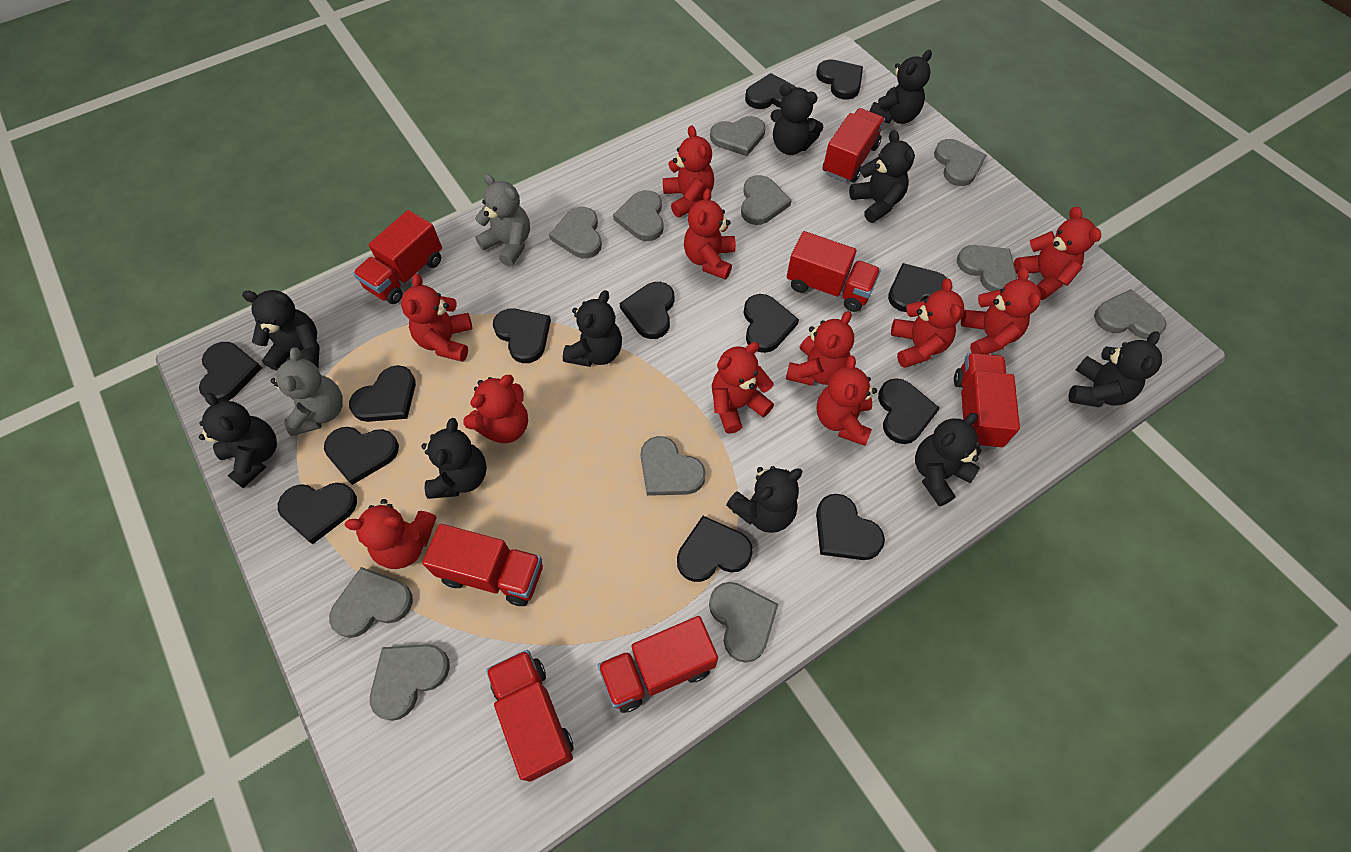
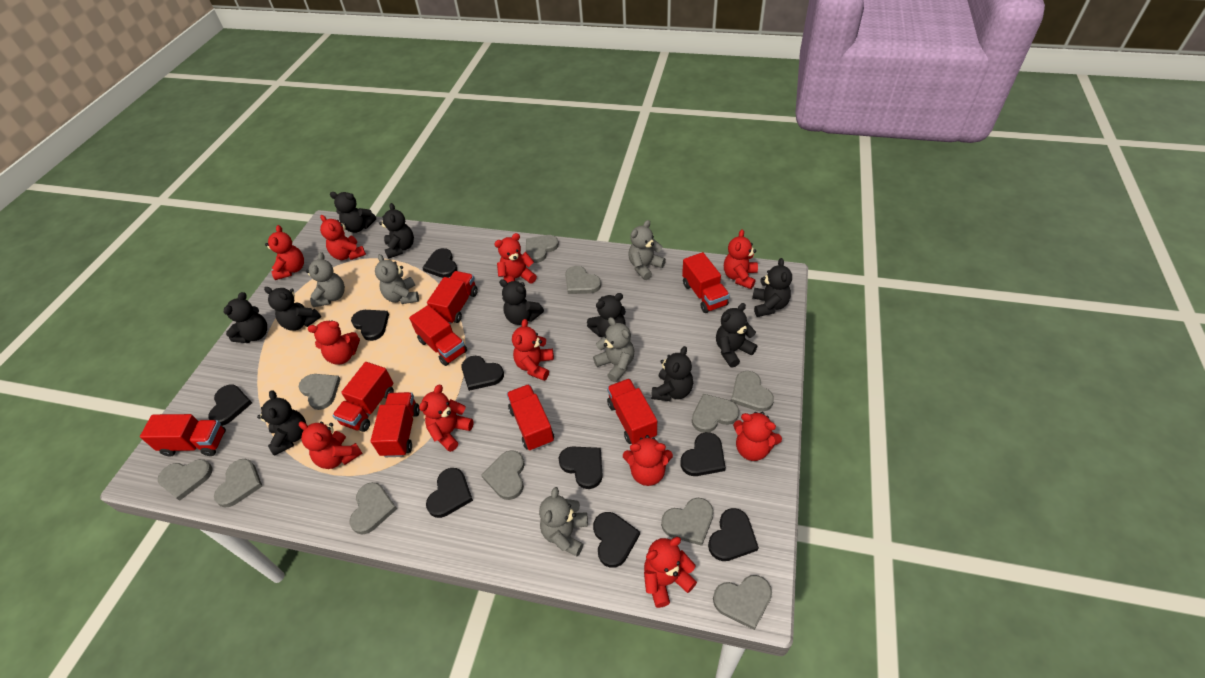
black heart: [199,342,262,402] [278,483,357,544] [324,427,399,485] [349,365,416,422] [493,309,551,363] [620,282,674,339] [677,516,753,582] [744,294,799,353] [745,73,797,109] [816,59,863,100] [816,494,885,560] [878,378,940,444] [888,263,947,312] = 13 -> [208,384,252,426] [351,310,389,341] [422,248,457,278] [426,468,473,518] [462,356,504,391] [559,446,603,489] [593,512,640,568] [681,432,726,476] [708,508,759,561] = 9
grey teddy bear: [271,347,343,436] [475,174,530,267] = 2 -> [306,252,345,307] [375,254,419,304] [539,487,588,557] [593,317,634,382] [629,220,666,280] = 5
red truck: [353,210,442,304] [422,524,543,606] [486,650,573,782] [598,616,718,713] [787,231,881,312] [823,108,885,183] [954,353,1020,449] = 7 -> [140,414,226,456] [333,362,394,432] [371,392,420,457] [409,305,467,366] [427,271,478,324] [507,384,554,451] [607,379,657,444] [682,252,730,313] = 8

